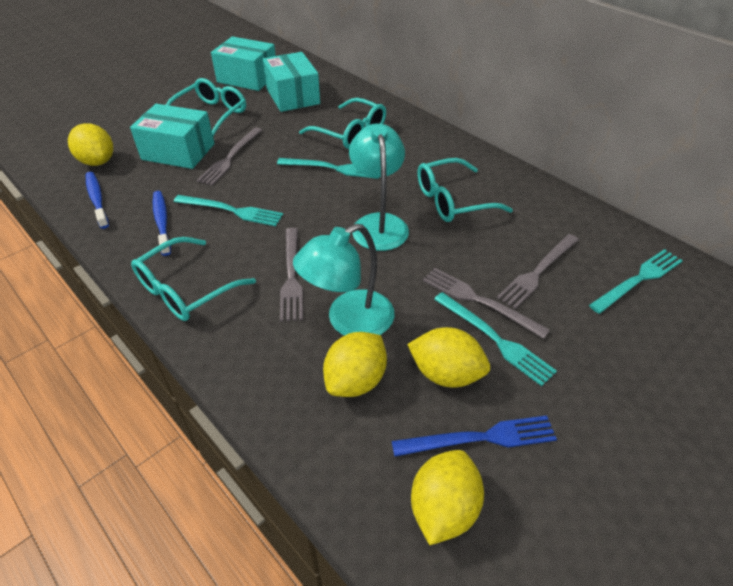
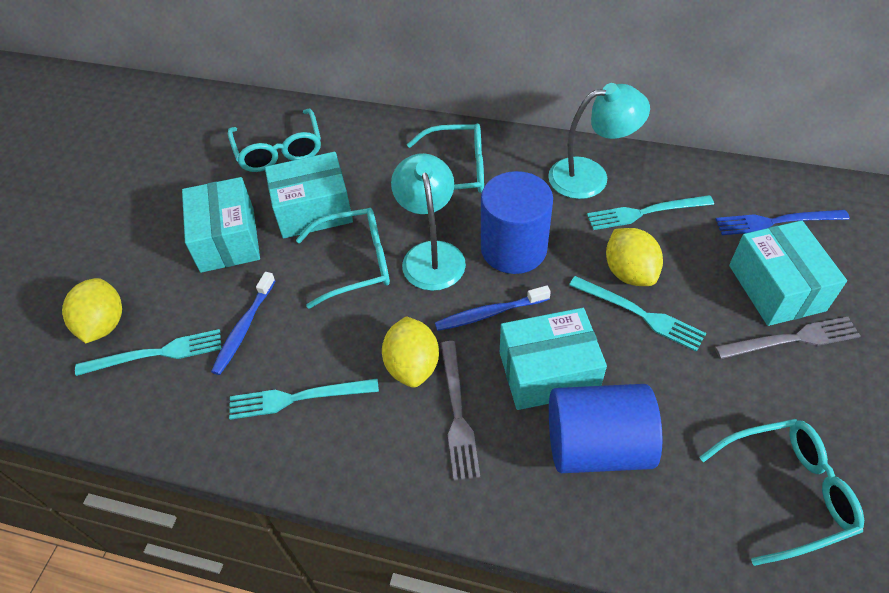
blue cylinder: none = 0 -> [481,171,553,274] [549,384,662,473] = 2
grey fork: [197,127,262,186] [280,228,303,321] [423,268,550,339] [497,234,579,309] = 4 -> [441,341,480,481] [715,317,860,359] = 2
turquoise box: [130,104,215,169] [211,36,276,91] [263,52,320,112] = 3 -> [182,177,260,273] [265,152,353,239] [500,308,607,410] [729,220,847,326] = 4
yellow lemon: [68,123,113,166] [323,332,387,397] [407,327,490,388] [411,450,484,545] = 4 -> [62,278,122,343] [382,316,439,388] [606,228,663,286] = 3

